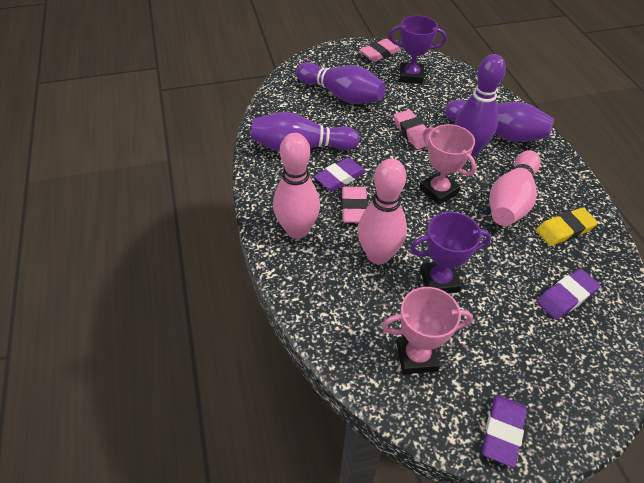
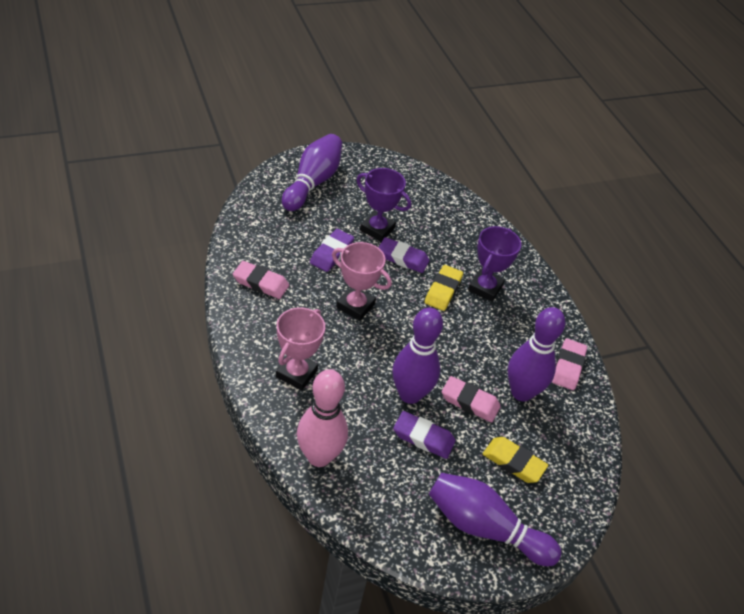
pink bowling pin: [273,133,320,239] [358,158,407,264] [489,150,541,226] = 3 -> [297,369,348,467] = 1
yellow eraser: [536,208,598,246] = 1 -> [425,265,463,311] [483,437,548,483] = 2

